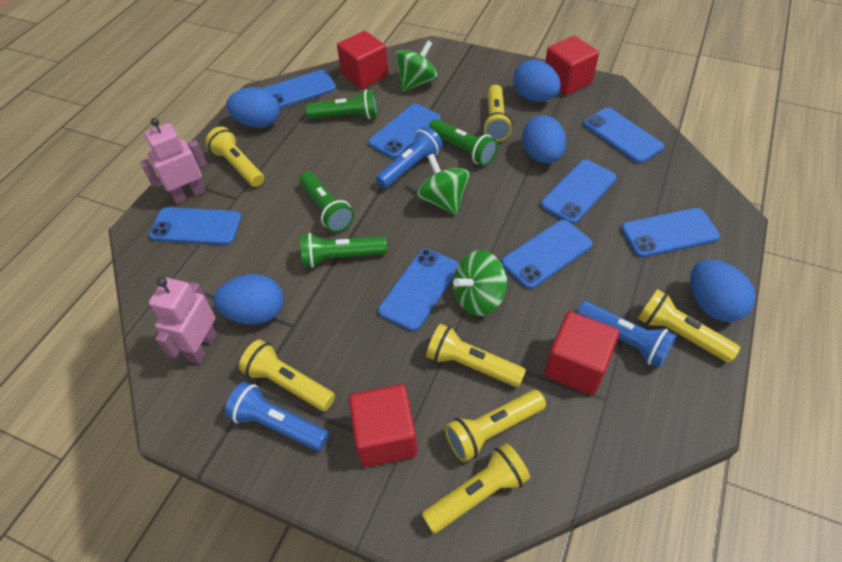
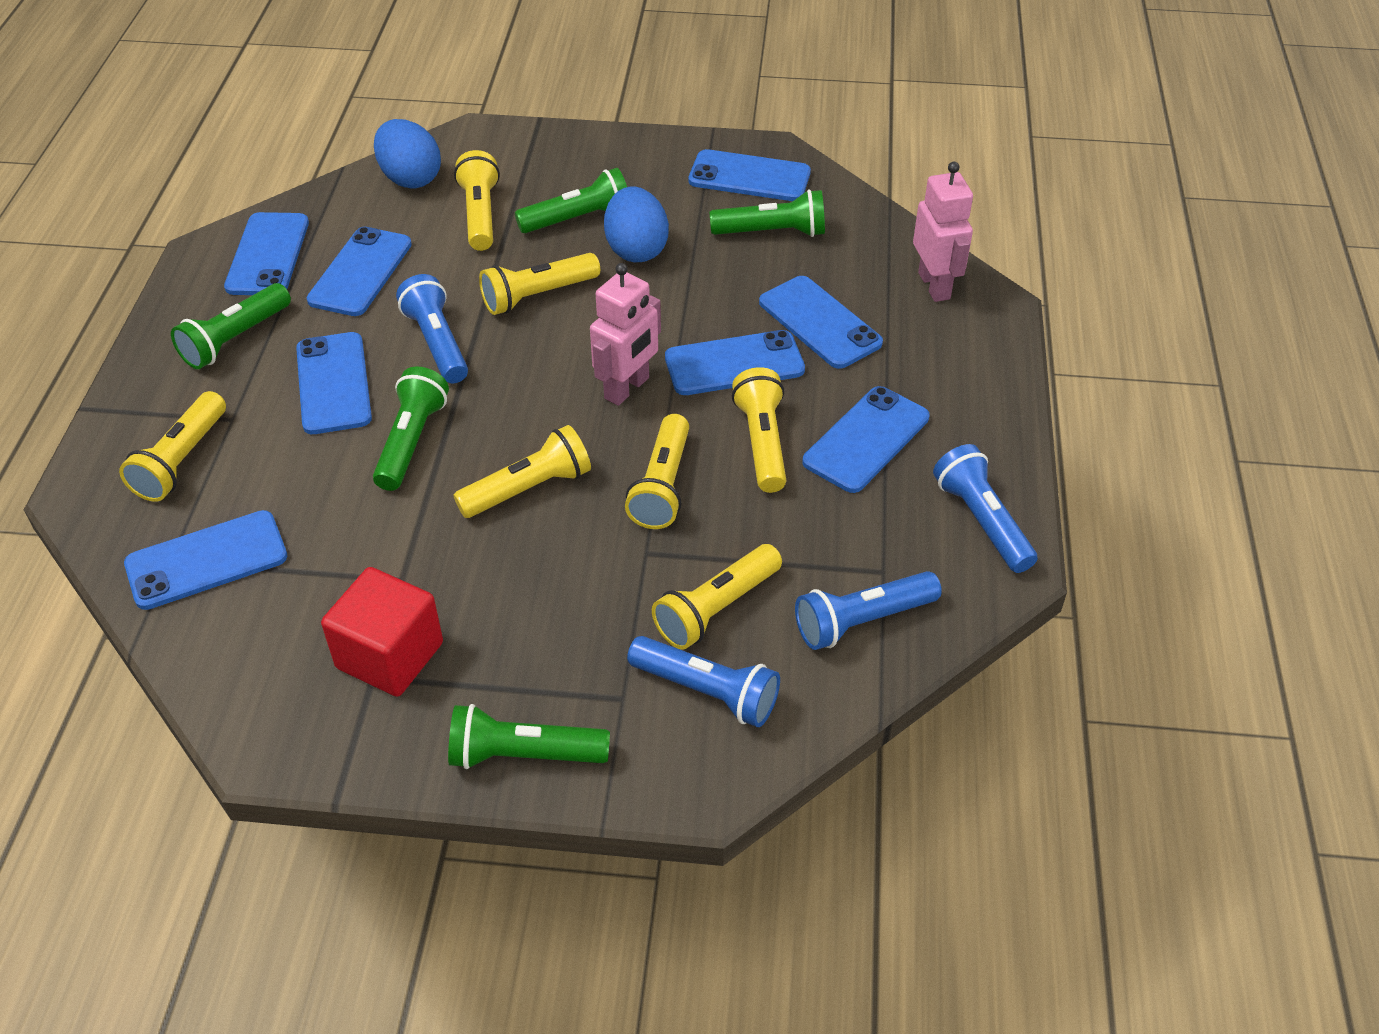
blue egg: [214,274,283,325] [226,87,280,128] [513,60,561,102] [522,115,566,163] [690,260,756,322] = 5 -> [374,119,441,188] [604,187,669,262] = 2
blue flashlight: [225,382,329,451] [376,127,443,189] [577,301,677,368] = 3 -> [396,274,468,383] [627,636,780,727] [795,571,942,650] [933,444,1038,573] = 4
green flashlight: [299,171,354,232] [300,233,387,268] [306,90,378,119] [429,119,498,166] = 4 -> [171,283,291,369] [373,366,449,491] [448,704,610,769] [515,168,627,233] [710,189,825,237] = 5
green spinning top: [395,40,438,92] [416,154,470,215] [453,250,507,316] = 3 -> none = 0
red cube: [337,31,388,89] [349,384,417,467] [544,311,619,396] [545,36,599,95] = 4 -> [321,567,443,697] = 1

